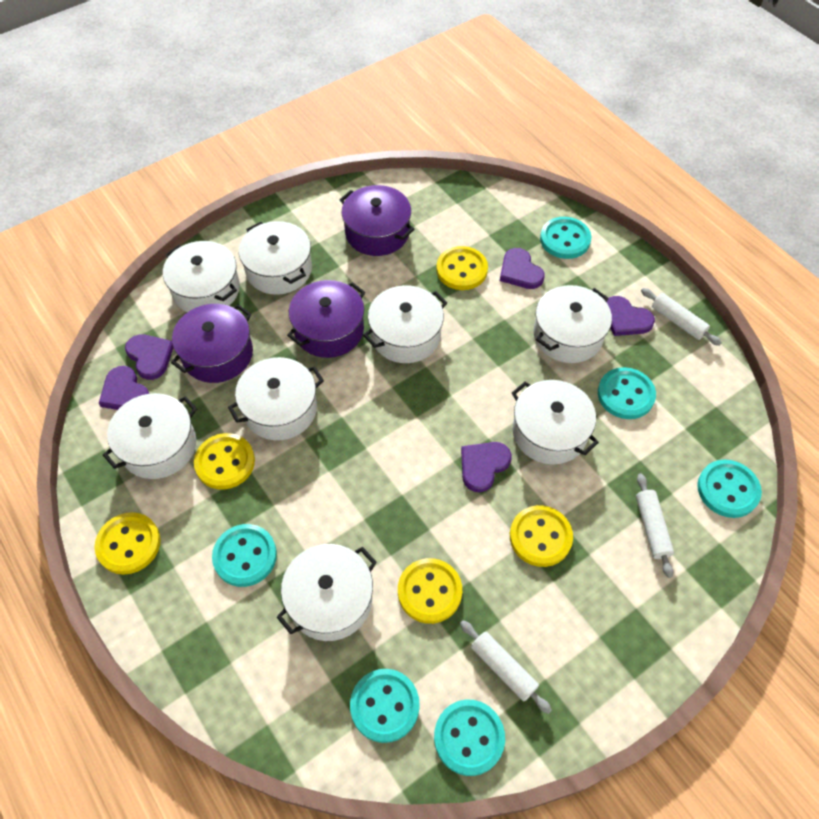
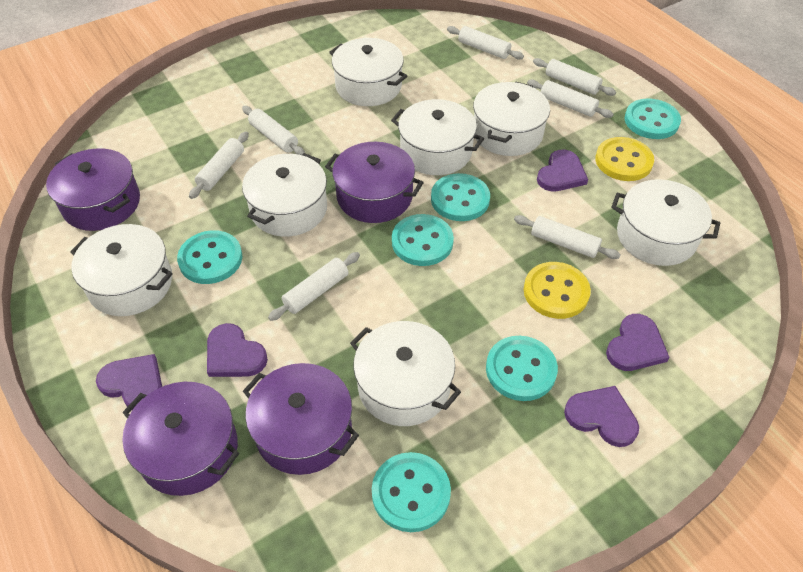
purple pot: [171,304,253,383] [287,280,365,358] [340,185,415,256] = 3 -> [46,148,140,231] [122,382,239,496] [243,363,359,475] [325,142,424,223] = 4
white pot: [103,393,197,479] [163,241,240,312] [228,357,324,440] [239,221,312,295] [277,544,377,641] [363,285,447,363] [512,380,599,465] [534,285,612,363] = 8 -> [70,224,173,316] [242,153,327,237] [329,38,407,106] [350,321,461,426] [391,99,484,175] [473,82,550,156] [611,179,720,266] = 7
white rolling pin: [460,620,552,714] [636,473,674,578] [641,288,722,346] = 3 -> [189,132,249,199] [242,106,305,155] [268,252,360,321] [447,26,524,59] [514,215,621,259] [527,79,614,118] [533,58,616,96] = 7
yellow button: [94,512,161,575] [194,433,255,489] [398,558,462,624] [436,246,488,290] [510,505,573,567] = 5 -> [524,262,591,319] [595,137,654,181] = 2

